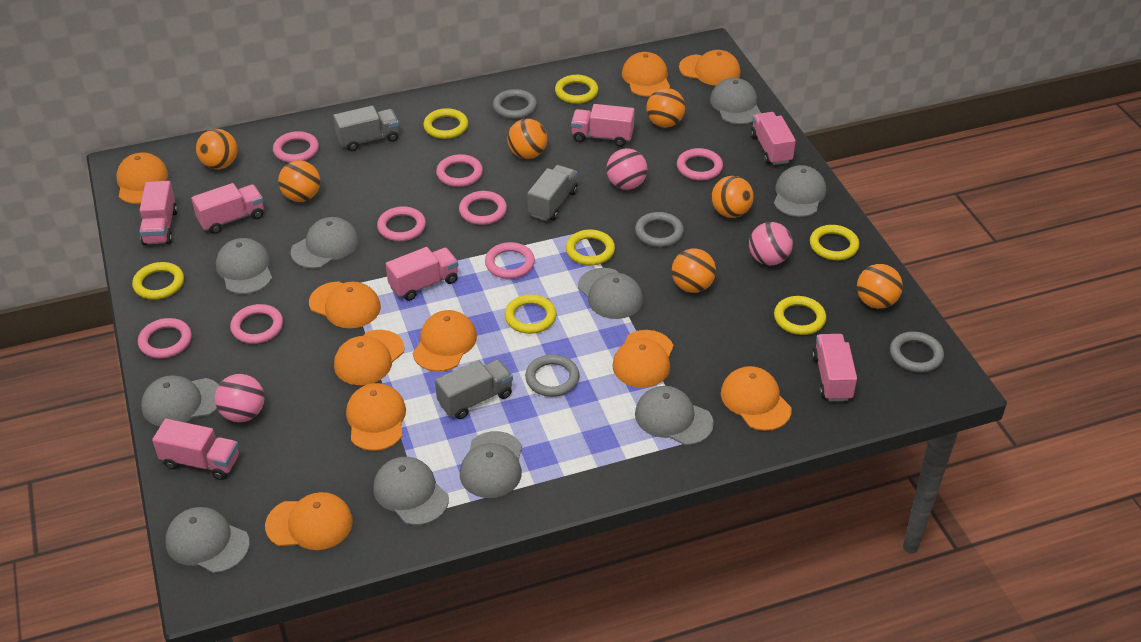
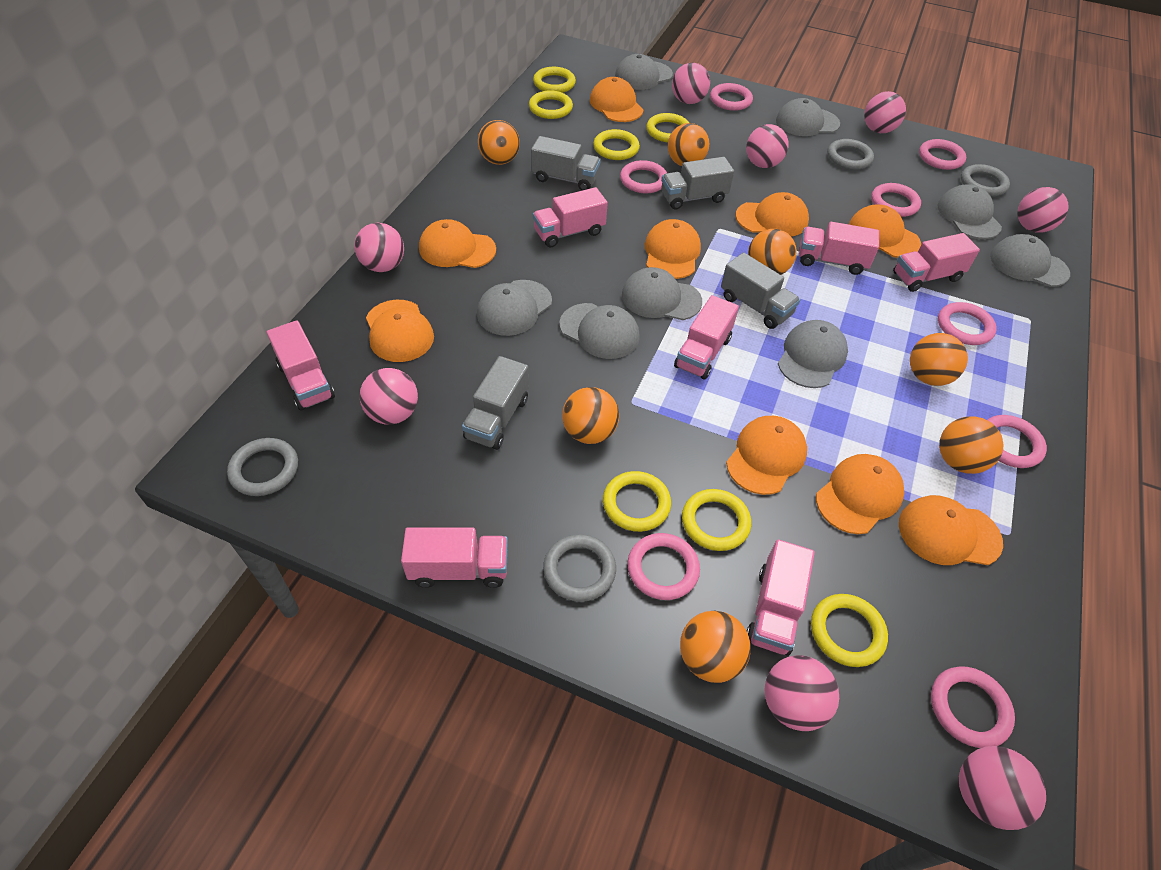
grey cap: [141,375,219,426] [165,507,250,573] [216,238,272,294] [291,217,359,269] [373,457,449,525] [460,431,522,498] [578,268,643,319] [635,386,714,445] [710,78,761,124] [774,165,826,217] = 10 -> [477,280,552,336] [559,303,640,359] [615,54,673,90] [622,267,702,320] [776,98,840,136] [778,320,848,388] [938,184,1002,239] [990,234,1070,287] = 8
grey truck: [333,106,399,151] [435,359,513,419] [527,165,578,221] = 3 -> [462,356,529,450] [531,136,601,191] [661,157,734,210] [721,252,801,329] = 4
orange cap: [116,152,168,204] [265,492,353,550] [309,281,381,328] [334,330,404,385] [346,383,406,451] [413,310,477,372] [612,330,674,388] [622,52,670,97] [679,50,741,86] [721,366,792,431] = 10 -> [366,300,434,362] [419,219,496,268] [590,77,643,122] [645,219,701,279] [726,416,807,495] [736,192,809,237] [816,454,904,534] [849,204,921,258] [899,495,1003,565] = 9
pink ball: [215,374,265,422] [606,148,647,190] [749,222,793,265] = 3 -> [354,223,404,272] [360,368,418,425] [672,63,710,104] [746,124,789,168] [764,655,839,731] [864,91,906,133] [959,746,1046,830] [1017,187,1069,233] = 8

